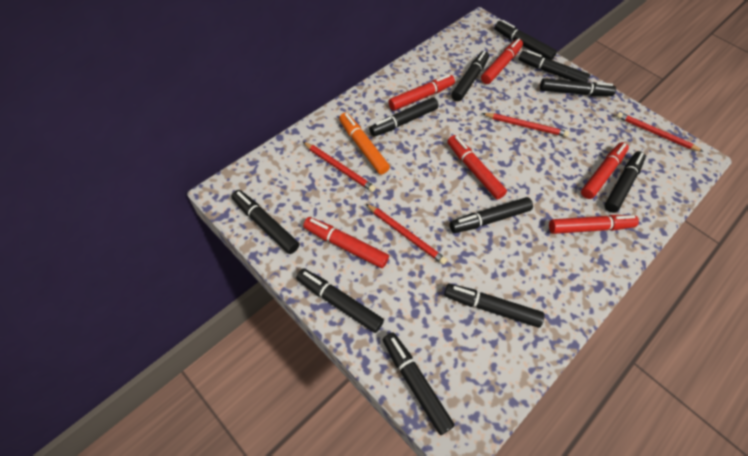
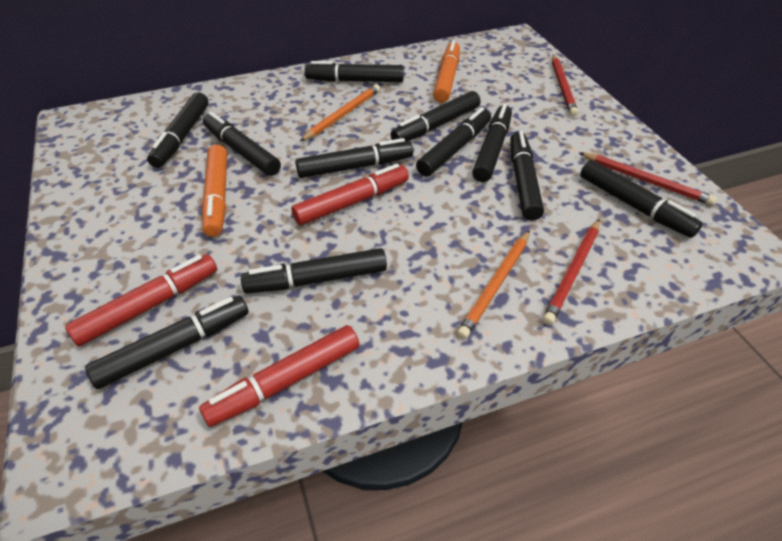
orange marker: [339,113,390,174] = 1 -> [202,145,227,237] [433,40,460,103] = 2
orange pencil: none = 0 -> [300,84,380,141] [457,230,530,339] = 2
red marker: [303,217,389,268] [388,74,455,111] [447,135,507,200] [481,38,523,84] [549,215,639,234] [581,142,629,199] = 6 -> [65,254,217,347] [199,325,360,427] [291,164,409,225] = 3
red pencil: [303,142,376,192] [366,204,447,265] [482,113,569,137] [616,112,703,152] = 4 -> [543,219,600,325] [552,55,578,116] [580,153,717,206] = 3

